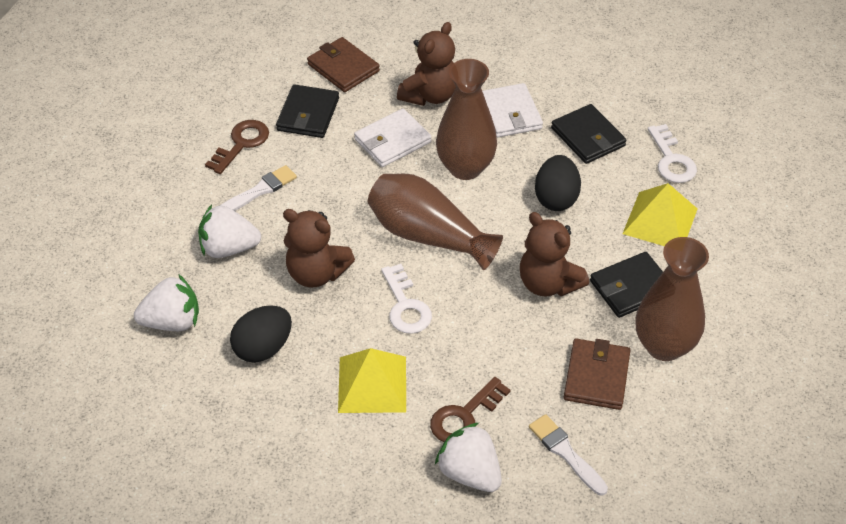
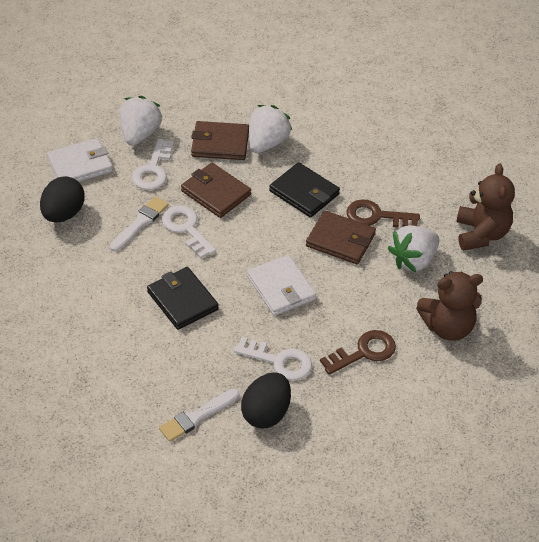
black wallet: [276,84,339,138] [551,104,626,164] [590,252,663,318] = 3 -> [147,267,219,330] [269,162,340,218] = 2
brown teddy bear: [283,209,355,287] [397,22,456,106] [520,212,589,297] = 3 -> [416,271,483,341] [456,164,515,251] = 2
brown vase: [368,174,503,270] [436,59,497,180] [635,237,709,361] = 3 -> none = 0
brown wallet: [307,37,380,92] [564,338,631,410] = 2 -> [181,163,251,218] [191,121,249,160] [306,211,376,264] = 3
white key: [381,264,432,334] [648,124,697,183] = 2 -> [132,138,174,190] [162,205,216,259] [234,337,312,380] = 3
yellow pyramid: [338,348,406,413] [622,183,697,246] = 2 -> none = 0

